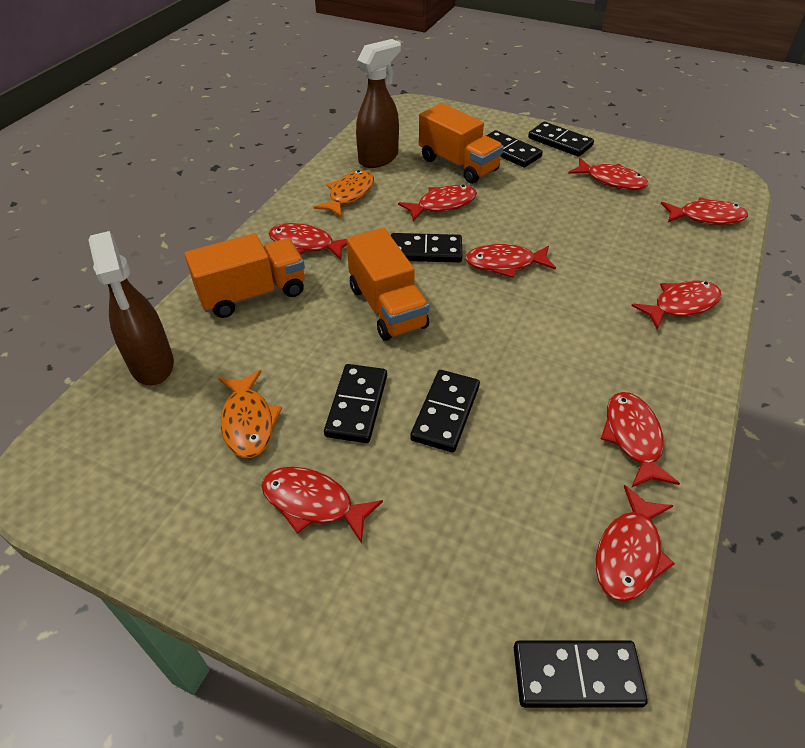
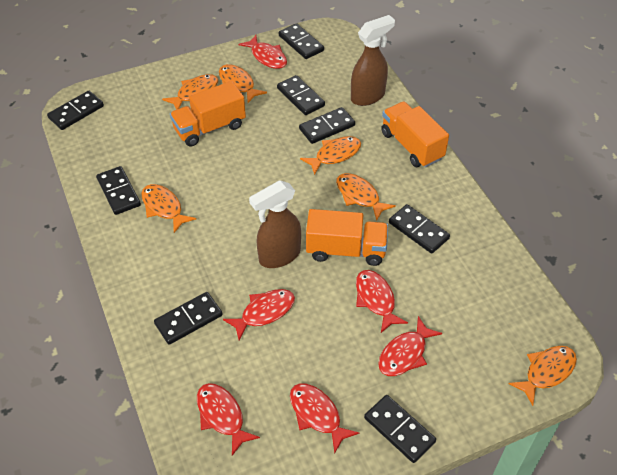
black domino: [324,364,387,443] [391,233,462,263] [410,370,480,452] [486,130,543,168] [514,640,648,708] [528,122,594,157] = 6 -> [47,91,104,130] [96,166,141,215] [154,292,222,345] [277,75,325,115] [279,23,324,59] [299,107,355,144] [364,395,436,463] [389,204,450,254] = 8
orange fish: [218,370,282,458] [314,170,374,218] = 2 -> [141,184,196,233] [162,74,218,110] [219,64,267,103] [300,136,361,175] [336,173,396,221] [509,346,577,406] = 6
red fish: [261,467,383,544] [269,223,347,260] [398,185,477,221] [465,244,556,278] [568,158,648,190] [596,485,675,602] [601,392,680,488] [631,280,721,329] [661,197,748,225] = 9 -> [197,383,260,456] [223,289,295,341] [239,35,287,69] [290,383,359,454] [356,270,408,333] [378,316,442,376] = 6

